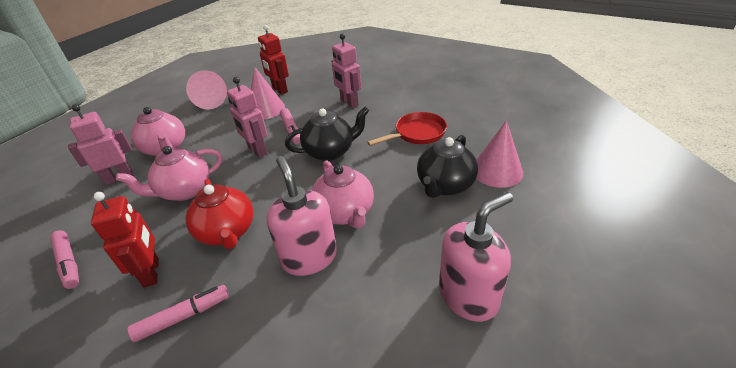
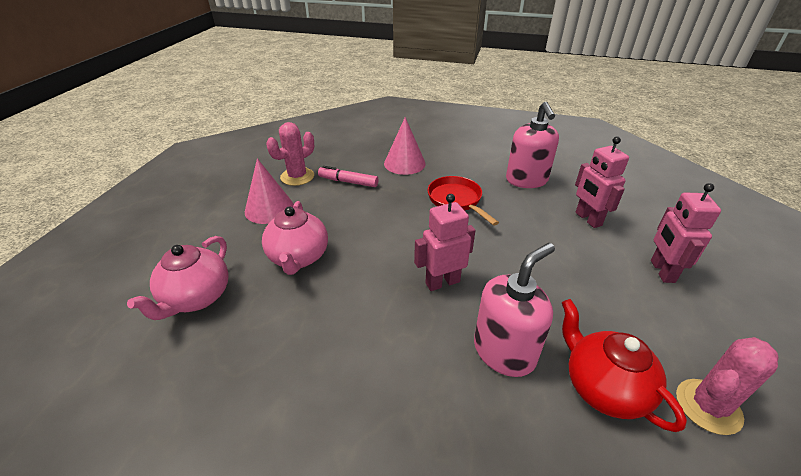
black teapot: [285,107,369,161] [417,135,478,198] = 2 -> none = 0
pink cactus: none = 0 -> [266,122,314,186] [676,337,778,435] = 2
pink cone: [186,70,227,109] [251,67,285,120] [476,120,523,188] = 3 -> [245,158,294,224] [384,117,426,175] = 2
pink marker: [50,230,79,289] [128,285,229,342] [280,108,301,144] = 3 -> [318,166,378,187] = 1
pink teapot: [116,146,222,201] [131,107,185,156] [311,160,374,229] = 3 -> [127,236,229,320] [262,201,328,275] = 2
red robot: [91,192,159,288] [258,25,289,95] = 2 -> none = 0

